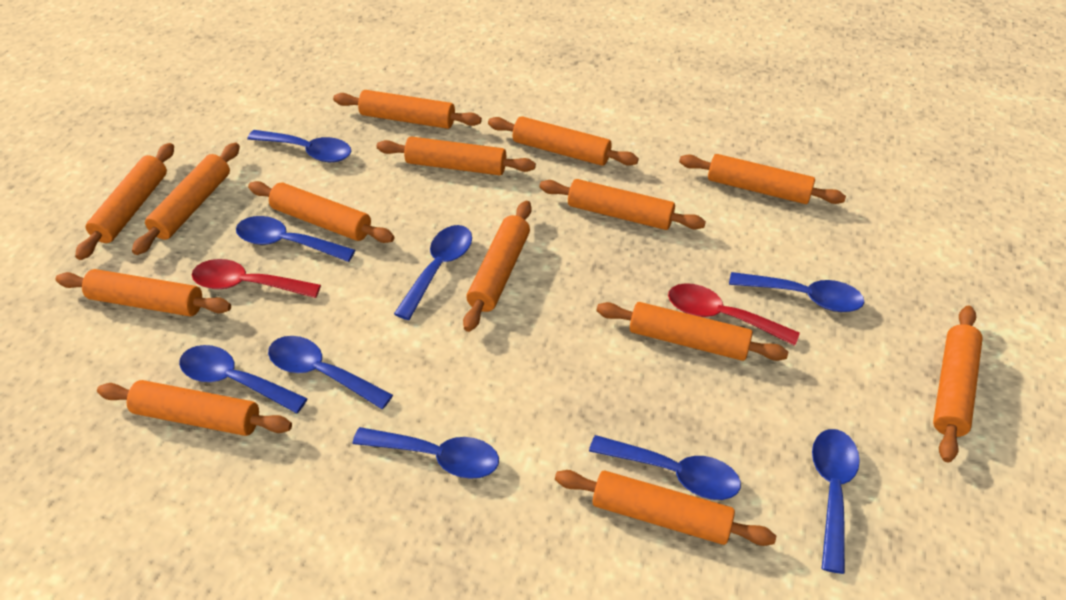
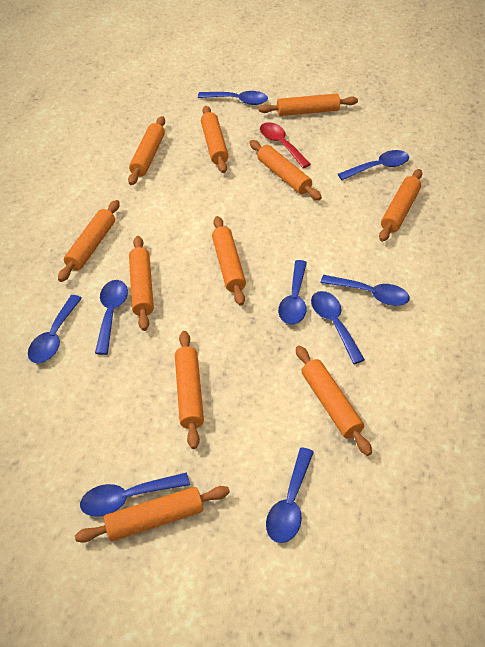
orange rolling pin: [56,269,231,316] [75,143,174,260] [97,380,292,436] [132,143,240,255] [248,181,394,243] [333,90,482,129] [377,136,536,175] [463,201,532,332] [488,116,639,166] [540,179,706,230] [555,470,776,546] [596,302,788,361] [679,154,846,204] [933,305,983,462] = 14 -> [58,200,119,282] [75,486,230,543] [128,116,165,185] [129,236,154,331] [175,331,204,449] [201,106,229,173] [212,216,246,306] [249,140,322,200] [258,94,358,116] [296,346,372,456] [379,169,422,242] = 11
red spoon: [192,259,321,298] [668,283,800,346] = 2 -> [260,122,311,168] = 1

